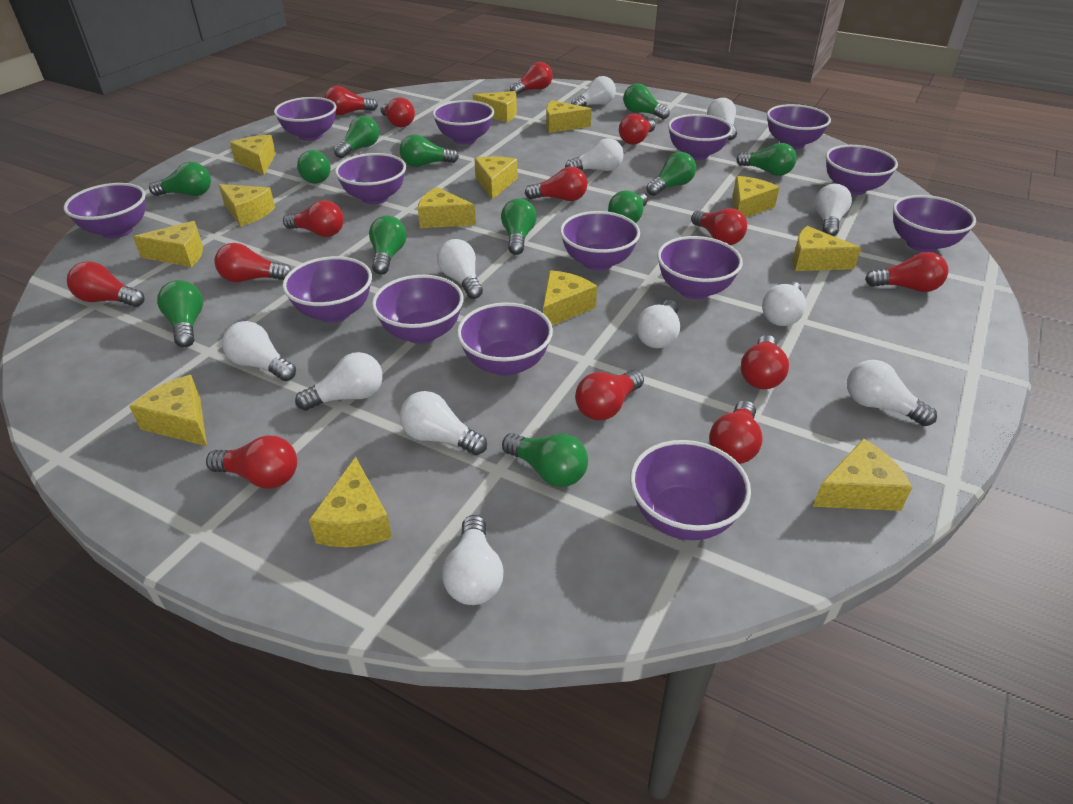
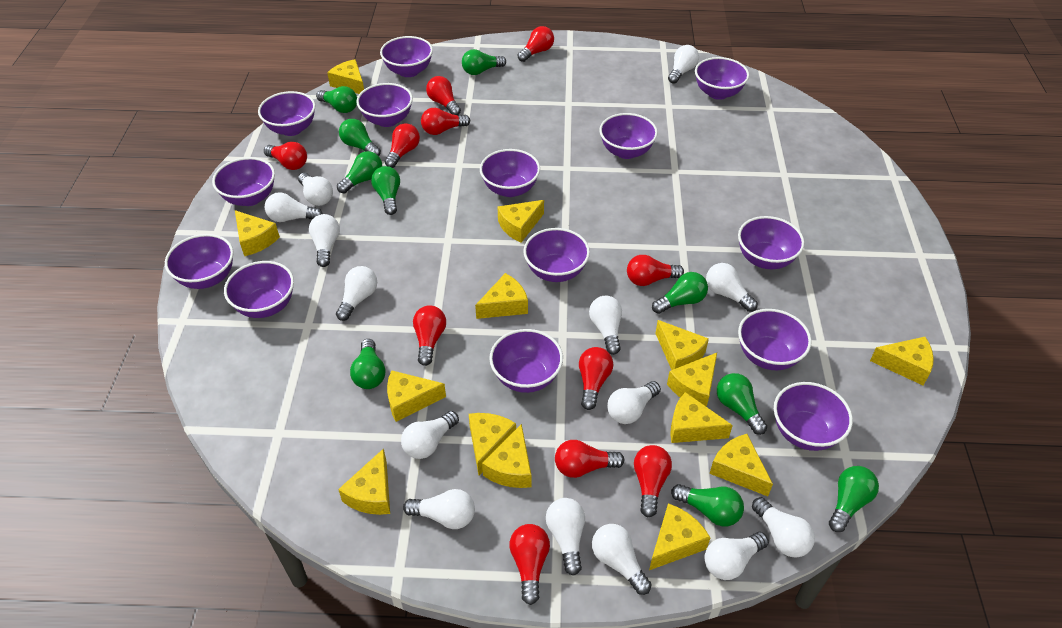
green light bulb: [149,162,211,196] [157,280,203,347] [297,150,331,184] [334,116,379,158] [369,216,407,275] [400,134,459,167] [501,198,537,255] [502,433,588,487] [608,190,647,223] [623,83,670,119] [646,152,696,196] [736,143,797,176] = 12 -> [316,86,357,113] [337,151,382,194] [339,119,381,156] [350,339,385,389] [371,166,400,215] [462,49,506,75] [652,272,708,314] [671,484,744,527] [717,373,767,435] [829,466,879,532] = 10
red light bulb: [67,262,145,307] [206,435,297,489] [214,243,291,282] [283,200,344,237] [325,86,378,115] [380,97,415,127] [510,62,552,95] [525,167,587,201] [575,370,644,420] [619,113,655,145] [691,208,747,245] [709,400,763,464] [741,335,789,389] [865,252,948,292] = 14 -> [264,142,307,170] [385,123,420,168] [413,305,446,366] [421,108,470,135] [426,76,461,115] [509,524,550,605] [518,26,554,62] [555,440,625,478] [579,347,614,410] [627,255,684,286] [634,445,672,517] = 11
white light bulb: [222,321,296,381] [295,352,383,411] [400,391,487,455] [437,239,483,299] [442,515,503,605] [565,138,624,171] [571,76,616,107] [636,300,680,348] [707,98,737,140] [762,281,806,326] [815,184,852,236] [847,360,937,426] = 12 -> [265,192,323,222] [298,173,333,206] [309,214,340,267] [336,266,377,321] [401,411,459,459] [403,489,475,529] [546,498,585,575] [589,296,622,355] [592,524,652,595] [607,381,661,424] [668,45,699,84] [704,532,769,580] [706,263,758,312] [752,497,815,558] = 14
yellow cheese: [129,375,207,446] [133,221,203,267] [218,184,275,227] [230,135,276,175] [309,457,392,547] [418,187,476,228] [473,91,517,122] [474,156,518,199] [543,270,597,326] [546,100,592,133] [733,176,779,218] [792,226,861,271] [813,439,912,511] = 13 -> [235,210,280,256] [327,59,364,94] [338,448,390,515] [387,370,446,422] [469,413,516,475] [475,273,528,319] [482,424,531,488] [498,200,544,243] [649,503,711,570] [655,320,709,370] [667,353,717,407] [670,392,733,443] [709,434,773,496] [870,337,934,385] = 14

